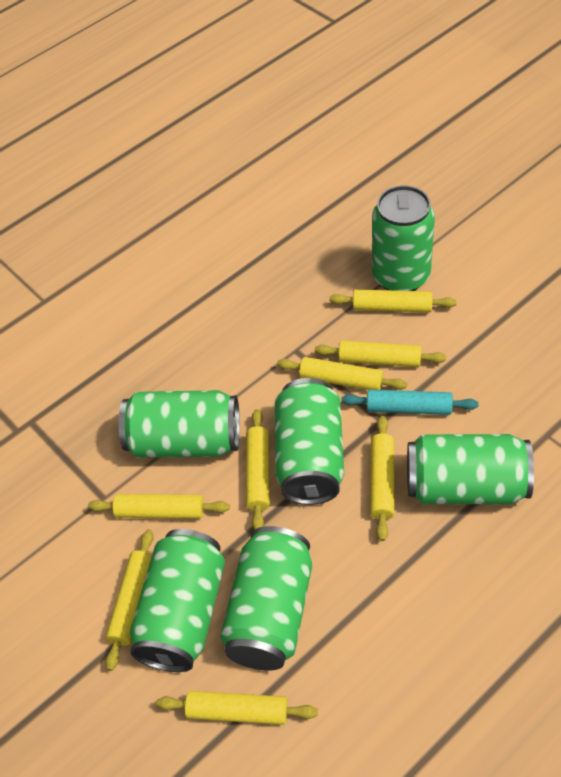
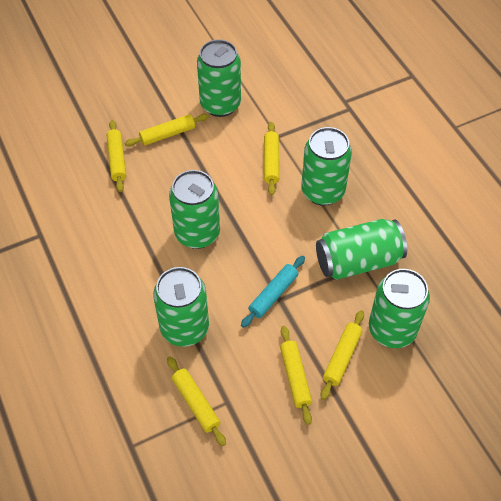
yellow rolling pin: [88,494,230,519] [106,529,153,671] [156,691,318,725] [246,409,270,529] [277,357,407,390] [315,341,446,367] [330,289,457,312] [370,416,394,541] = 8 -> [106,120,126,192] [125,114,209,147] [167,357,226,446] [264,122,279,195] [280,326,312,425] [321,310,364,400] = 6

